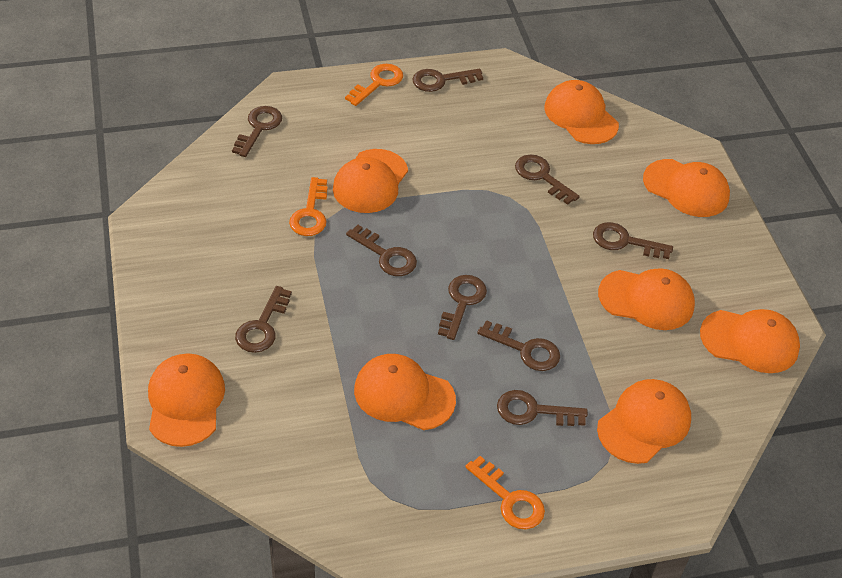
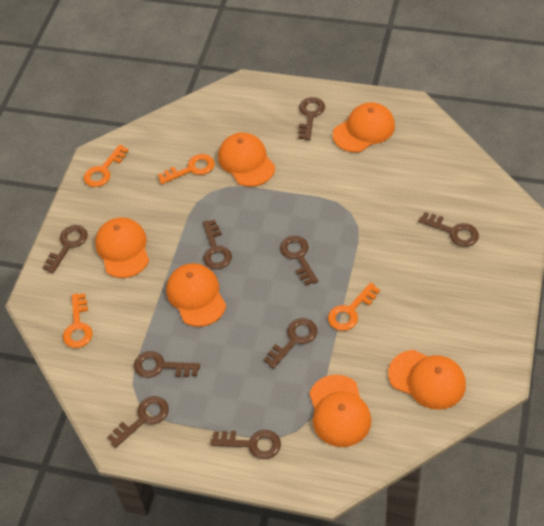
orange cap: [148,353,225,447] [333,149,408,213] [354,354,456,430] [544,80,619,144] [597,379,691,464] [598,268,695,330] [643,159,730,217] [700,309,800,373] = 8 -> [95,217,149,278] [166,263,226,327] [218,132,275,187] [309,375,371,447] [333,102,395,153] [388,350,466,410] = 6
orange key: [289,177,328,236] [345,64,403,106] [465,456,545,529] = 3 -> [63,293,93,348] [84,145,129,187] [158,154,215,184] [328,283,380,331] = 4

